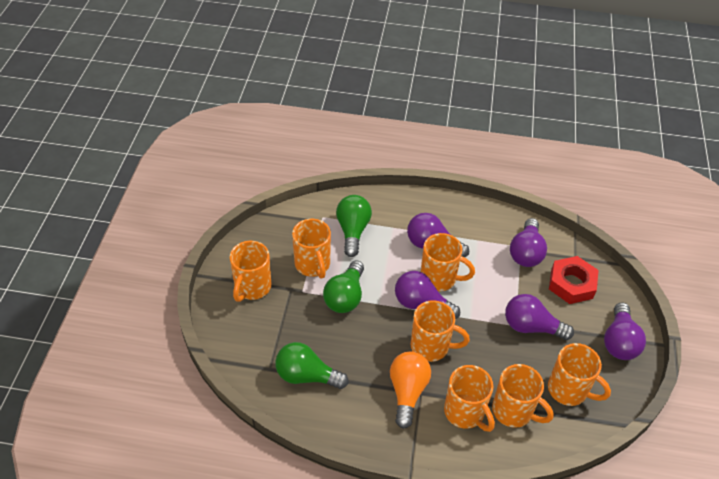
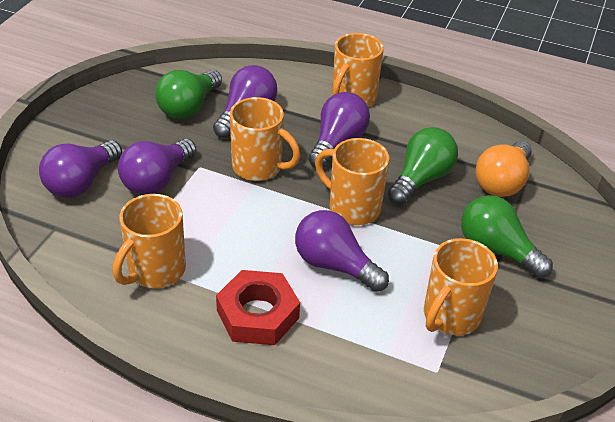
orange mug: [230,241,271,302] [292,219,331,279] [411,300,470,362] [421,233,475,291] [444,365,495,432] [492,364,554,428] [548,343,611,406] = 7 -> [113,194,186,288] [230,97,300,181] [315,138,389,225] [332,33,384,107] [424,238,498,335] = 5

